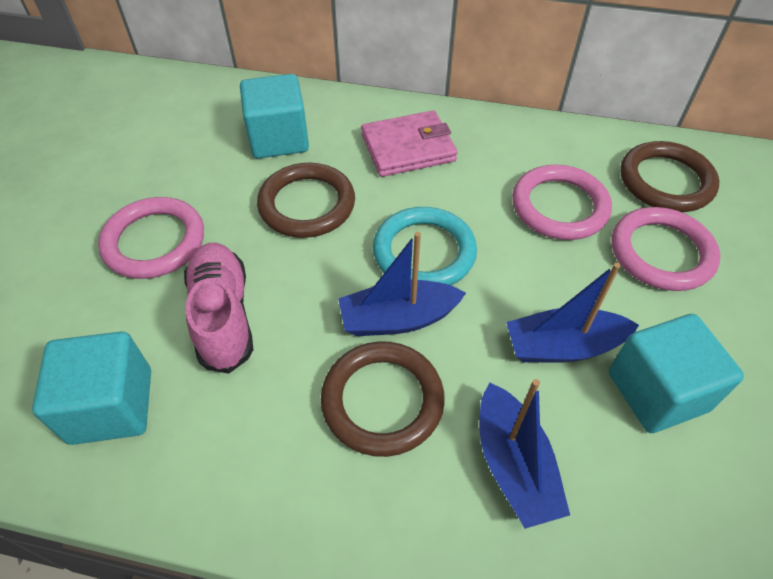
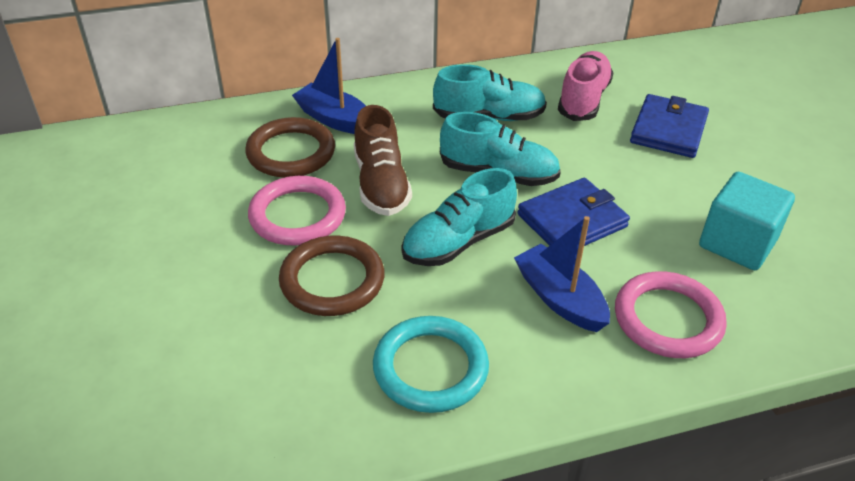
blue boat: [338,232,466,336] [479,379,570,529] [506,263,639,363] = 3 -> [292,38,366,134] [514,216,610,332] = 2
blue wallet: none = 0 -> [518,178,630,246] [630,94,709,158] = 2
brown ring: [257,163,355,238] [321,341,445,457] [620,141,719,212] = 3 -> [245,117,335,178] [279,236,384,316] = 2
brown shoe: none = 0 -> [354,105,412,216] = 1
pink ring: [98,197,204,279] [512,164,612,240] [611,207,720,291] = 3 -> [248,176,346,245] [615,271,727,358] = 2
pink wallet: [361,110,458,177] = 1 -> none = 0
turquoise cube: [32,331,151,445] [240,74,309,159] [609,314,744,433] = 3 -> [699,172,795,270] = 1
turquoise shoe: none = 0 -> [402,168,517,266] [433,64,547,121] [440,112,561,186] = 3

